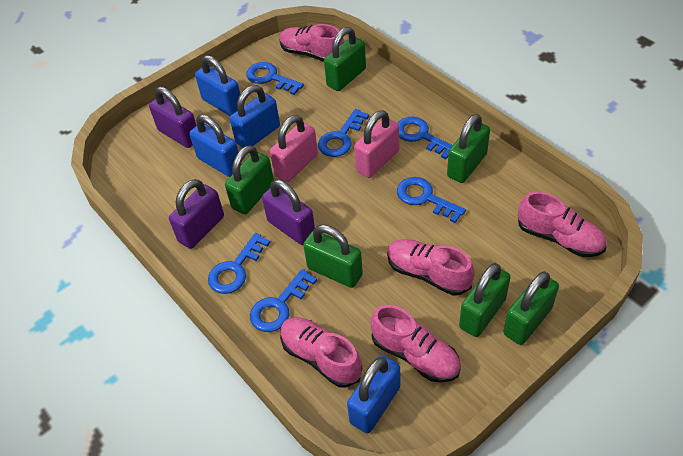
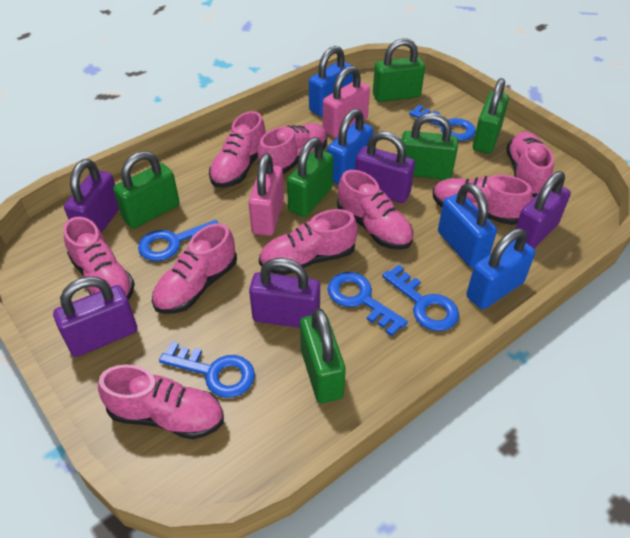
blue key: [208,233,270,294] [246,62,304,95] [250,269,317,332] [318,109,369,157] [397,177,466,223] [398,117,453,159] = 6 -> [138,220,218,261] [159,341,255,398] [328,272,408,336] [382,265,459,331] [409,105,476,141] = 5
pink shoe: [279,24,344,62] [280,317,362,388] [370,305,461,382] [387,239,475,296] [518,192,607,257] = 5 -> [63,217,135,301] [98,364,224,439] [152,223,237,314] [209,111,266,188] [258,123,327,174] [259,209,358,275] [337,170,413,250] [433,175,533,225] [506,131,554,197] = 9
purple padlock: [149,86,197,148] [169,179,224,249] [262,180,315,245] = 3 -> [53,276,137,357] [64,159,119,233] [249,258,320,328] [355,131,415,203] [515,171,571,248] = 5

